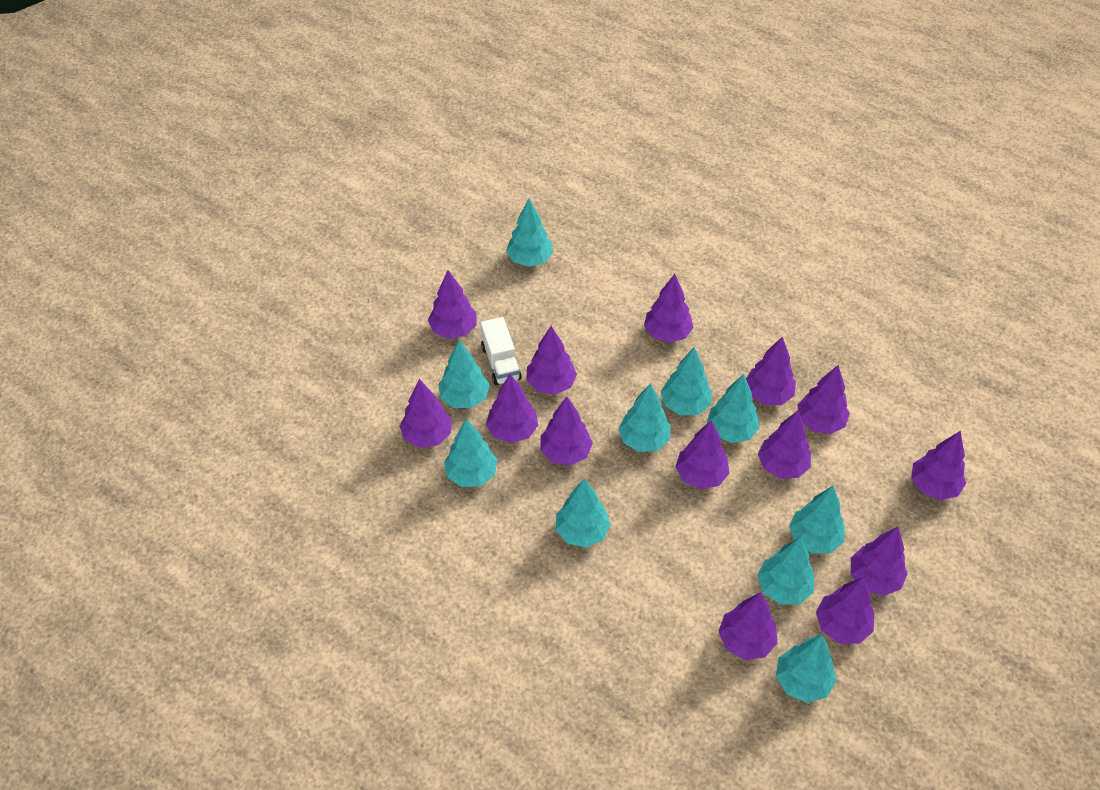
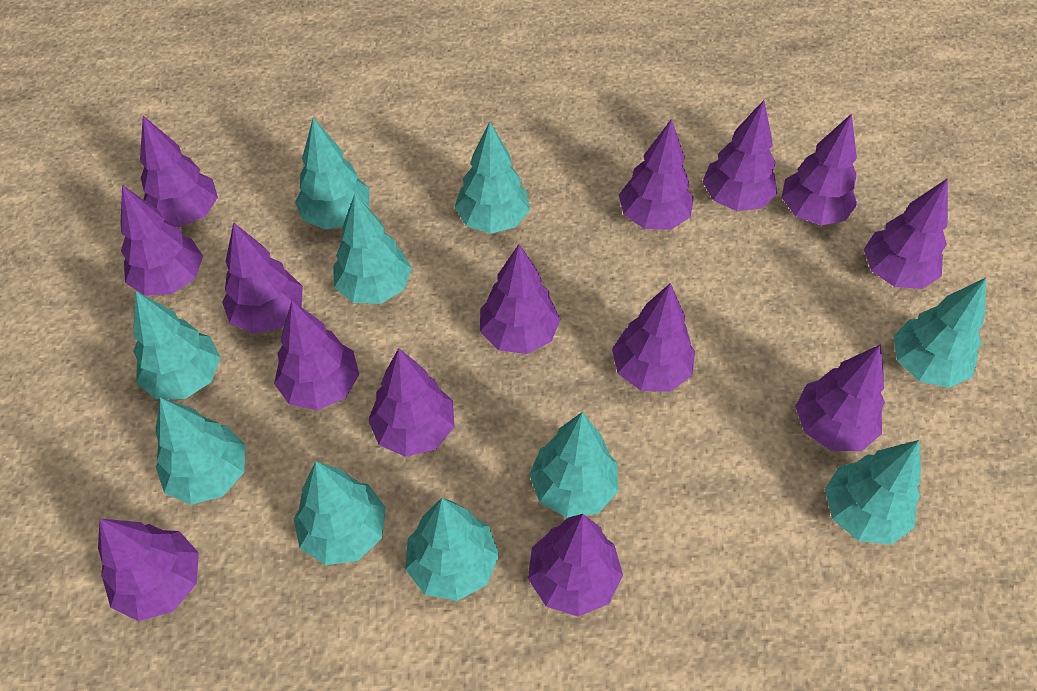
white truck: [480,317,522,385] = 1 -> none = 0

